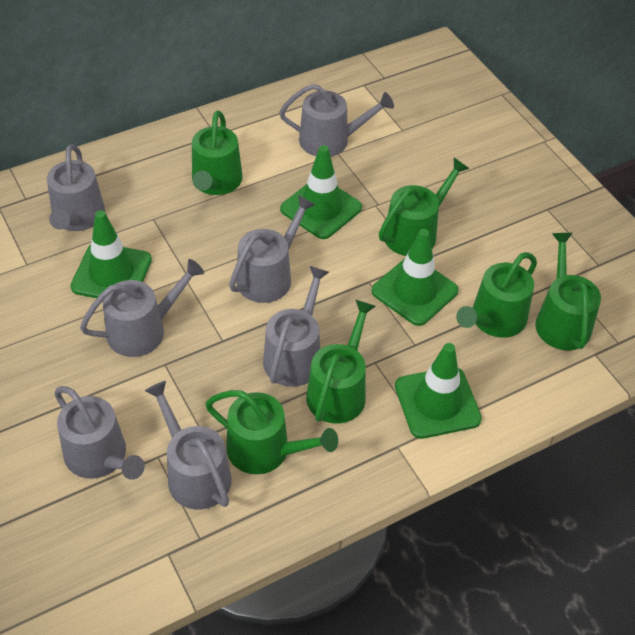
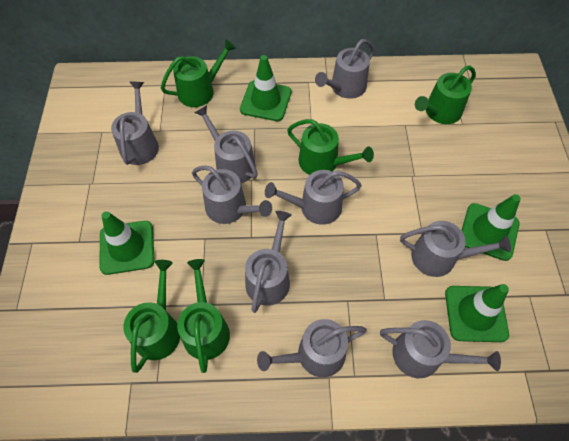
green watering can: [192,111,243,195] [205,390,338,474] [306,300,376,424] [379,158,469,256] [456,252,537,338] [535,233,601,350] = 6 -> [123,260,180,373] [161,39,236,107] [177,259,230,373] [287,119,374,175] [415,66,476,124] = 5
grey watering can: [47,144,105,231] [54,386,145,480] [80,259,204,357] [145,381,232,510] [229,195,315,303] [263,266,329,387] [279,84,394,157] = 7 -> [111,82,159,165] [192,166,272,224] [195,105,258,183] [245,211,292,313] [257,319,367,377] [265,170,362,225] [315,39,375,99] [380,320,501,378] [400,221,511,277] = 9

